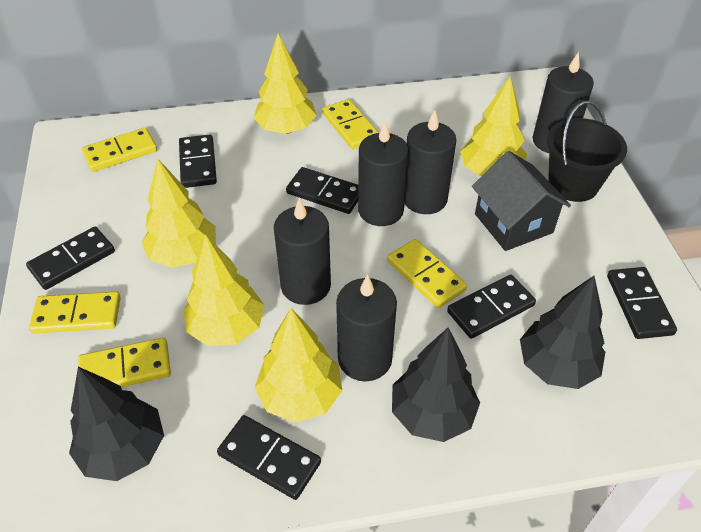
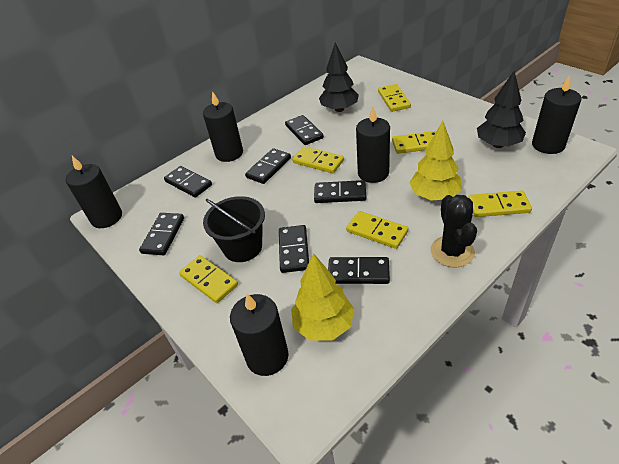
black cactus: none = 0 -> [431,195,477,268] = 1
black domino: [26,227,115,290] [179,135,217,188] [217,415,321,500] [286,167,358,214] [447,275,536,339] [607,267,677,339] = 6 -> [139,213,184,255] [164,166,212,198] [245,148,291,184] [279,225,309,273] [285,115,324,145] [314,180,366,203] [328,257,390,284] = 7
black house: [472,151,571,251] = 1 -> none = 0
black tree: [69,367,164,481] [392,327,480,442] [520,276,605,389] = 3 -> [319,43,359,112] [477,71,526,148] = 2
yellow domino: [29,291,121,333] [78,337,171,387] [82,128,157,172] [322,99,379,149] [387,239,467,308] = 5 -> [179,255,238,303] [292,146,344,173] [346,211,408,249] [378,84,411,112] [392,131,436,154] [468,190,532,217] = 6
yellow tree: [142,159,216,268] [183,235,264,346] [254,33,317,134] [255,308,342,423] [460,76,527,176] = 5 -> [291,253,354,341] [409,121,462,201] = 2

